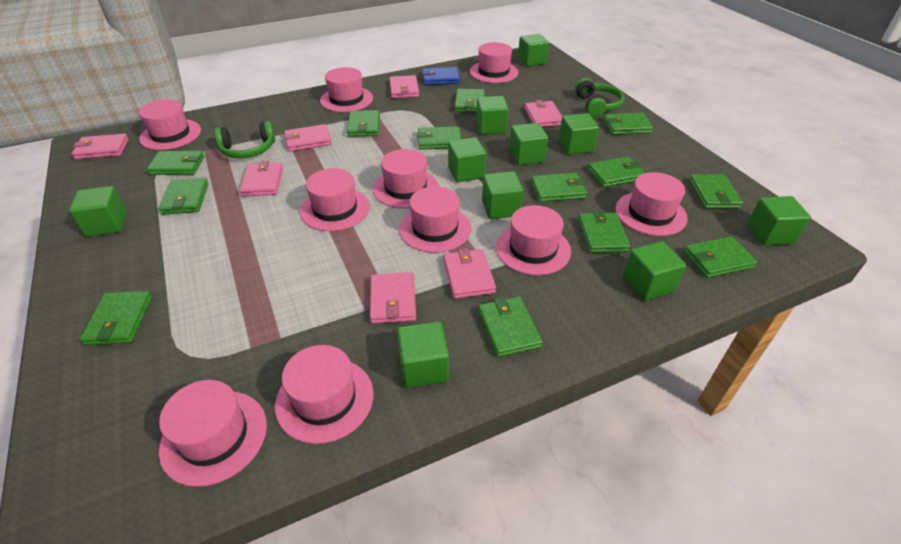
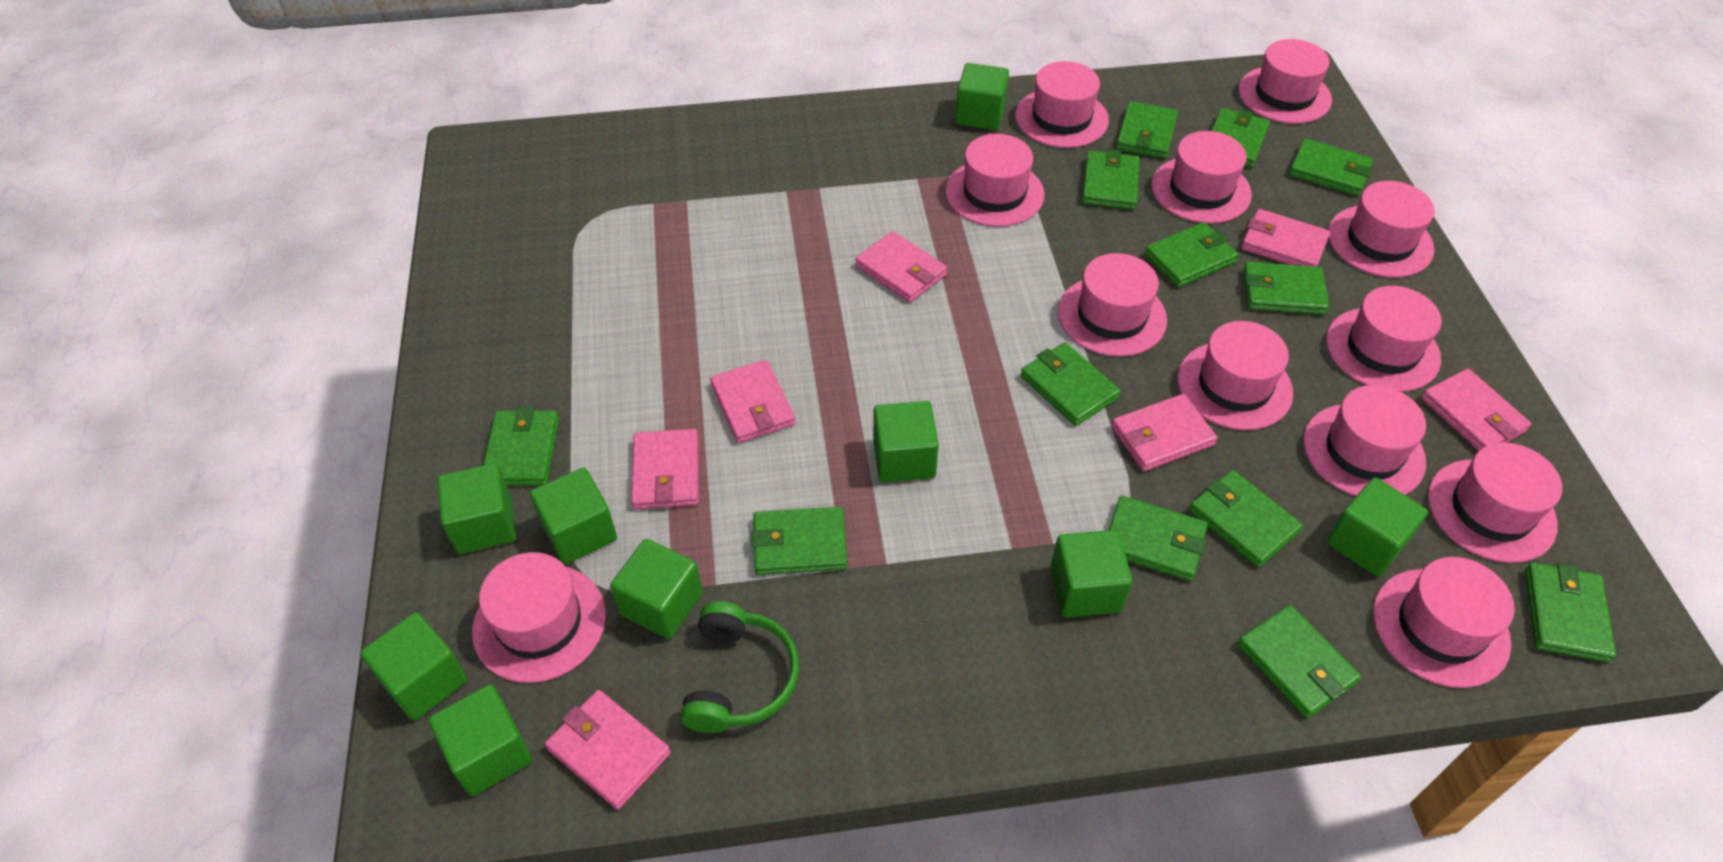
blue wallet: [422,67,460,85] = 1 -> none = 0
green cube: [69,186,127,237] [397,322,449,388] [448,137,486,182] [476,96,509,134] [482,171,524,219] [509,123,548,165] [518,34,549,67] [559,113,599,155] [623,241,686,301] [748,196,811,245] = 10 -> [360,612,467,721] [428,684,532,796] [437,463,516,554] [530,468,617,564] [610,539,703,639] [873,401,939,483] [955,63,1009,130] [1050,530,1132,618] [1327,477,1428,577] = 9
green headphones: [214,121,275,158] [575,78,624,117] = 2 -> [680,601,799,733] = 1
pink hat: [139,100,201,150] [159,380,267,487] [275,345,374,444] [300,168,370,231] [320,67,373,112] [373,149,439,209] [399,186,471,253] [470,42,518,83] [496,205,571,275] [616,172,688,236] = 10 -> [472,552,606,683] [945,134,1045,227] [1015,61,1109,148] [1058,253,1167,357] [1151,131,1252,224] [1178,321,1293,430] [1238,39,1332,124] [1304,385,1426,496] [1326,286,1442,392] [1328,181,1435,278] [1373,557,1515,688] [1428,443,1562,563] = 12

